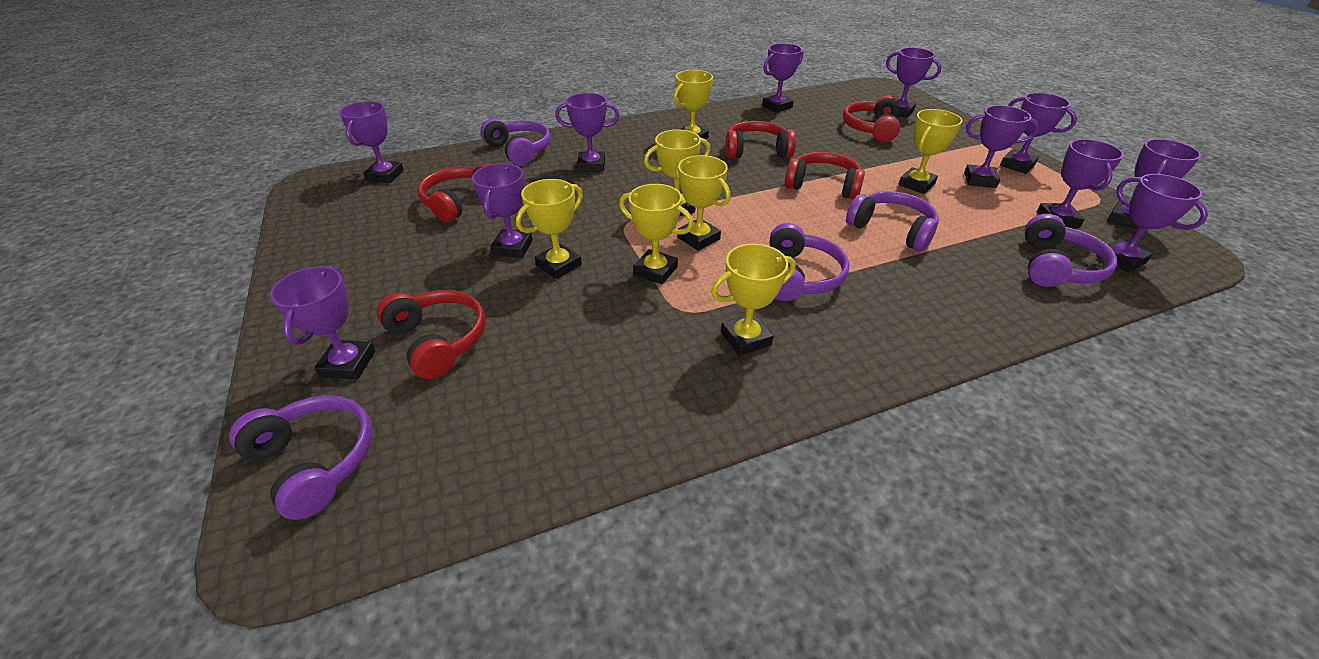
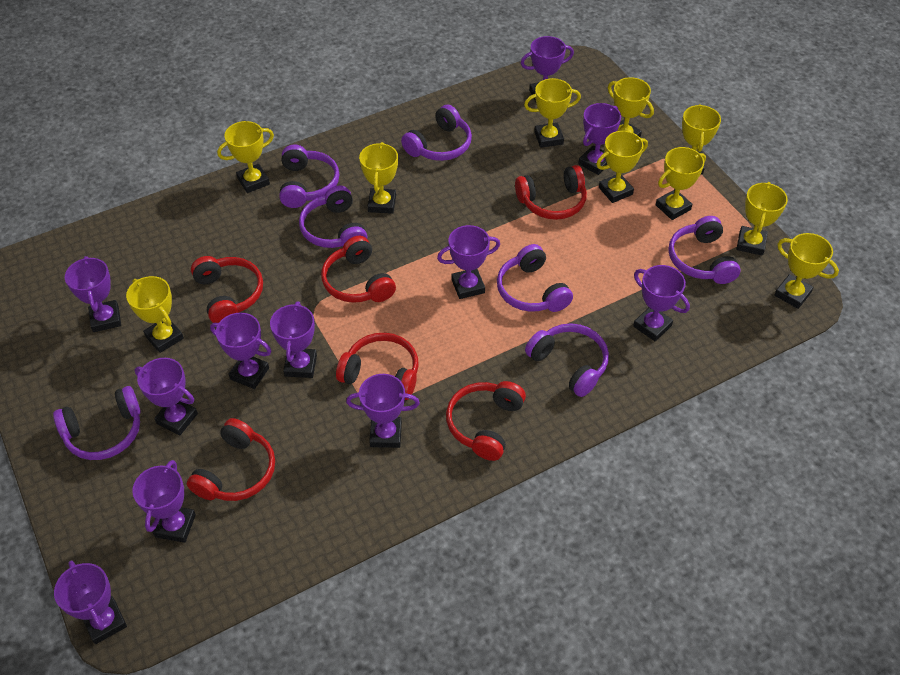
purple headphones: [229,395,373,520] [480,118,551,166] [770,223,849,301] [846,191,939,252] [1025,214,1117,287] = 5 -> [53,386,140,460] [279,144,339,208] [299,185,367,248] [401,105,472,161] [497,244,573,312] [525,323,609,397] [668,216,741,284] = 7
red headphones: [377,290,486,379] [417,163,491,222] [725,121,796,159] [785,152,865,200] [843,95,900,142] = 5 -> [187,418,275,501] [191,256,263,323] [321,236,396,303] [336,333,419,400] [446,381,526,461] [515,165,587,220] = 6
yellow trophy: [516,179,583,279] [619,184,693,284] [644,130,710,216] [673,70,713,139] [675,155,731,251] [711,244,796,356] [898,109,962,194] = 7 -> [126,276,184,353] [217,121,274,193] [359,142,398,214] [524,78,581,148] [596,131,648,203] [608,77,654,137] [656,147,706,220] [682,104,721,174] [736,182,788,256] [774,233,839,309] = 10

